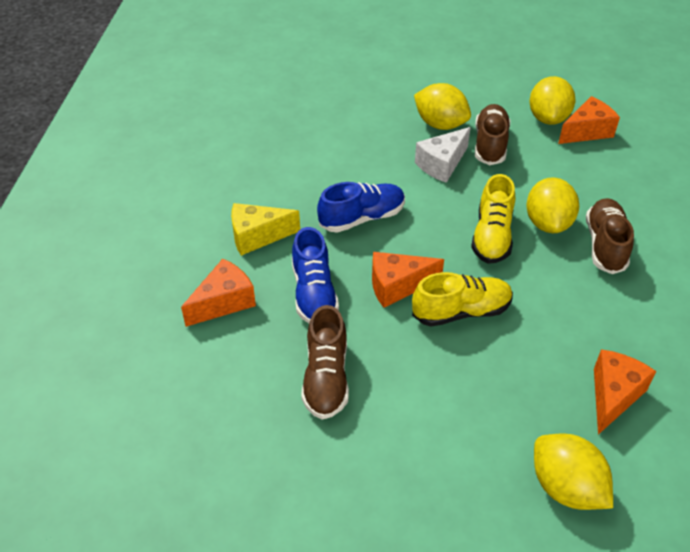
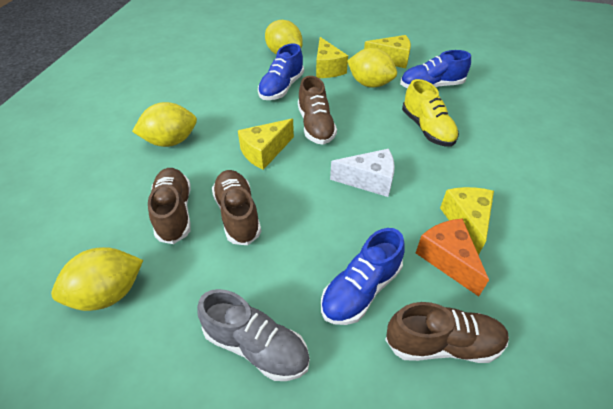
blue shoe: [292,227,339,323] [317,182,405,233] = 2 -> [258,43,304,100] [321,228,405,325] [400,50,471,88] = 3
brown shoe: [301,305,349,420] [475,104,510,165] [586,198,634,274] = 3 -> [148,168,191,244] [212,170,261,245] [298,76,337,145] [385,302,509,363] = 4
grey shoe: none = 0 -> [197,289,310,381] = 1
orange cheese: [181,259,256,327] [372,252,444,308] [558,96,620,144] [594,349,656,435] = 4 -> [416,218,489,297] = 1
yellow cheese: [231,203,300,256] = 1 -> [238,119,294,170] [316,37,348,78] [364,35,411,68] [440,187,494,255] = 4
yellow shoe: [412,272,513,327] [471,174,515,264] = 2 -> [402,79,459,147] = 1

